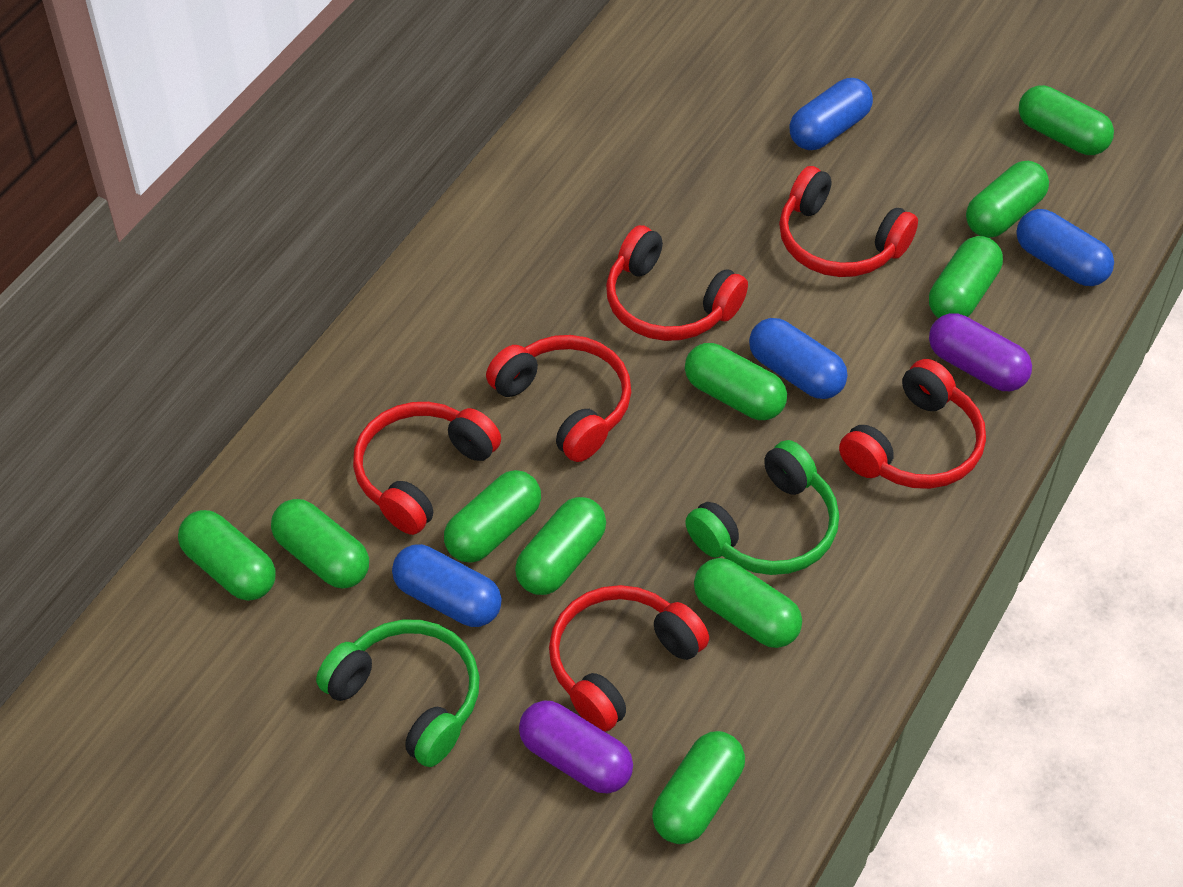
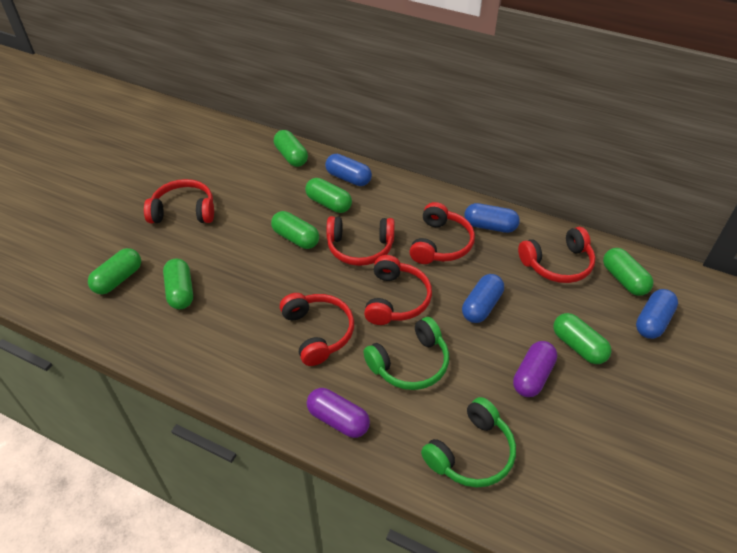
green capsule: [178,510,276,601] [271,499,369,589] [444,470,541,563] [515,497,606,595] [652,731,745,844] [685,343,787,420] [694,558,802,648] [929,236,1003,318] [966,161,1049,238] [1018,85,1114,155] = 10 -> [88,248,141,294] [163,258,193,309] [271,211,319,249] [274,130,308,167] [305,178,352,213] [553,313,612,364] [603,248,654,296] = 7

